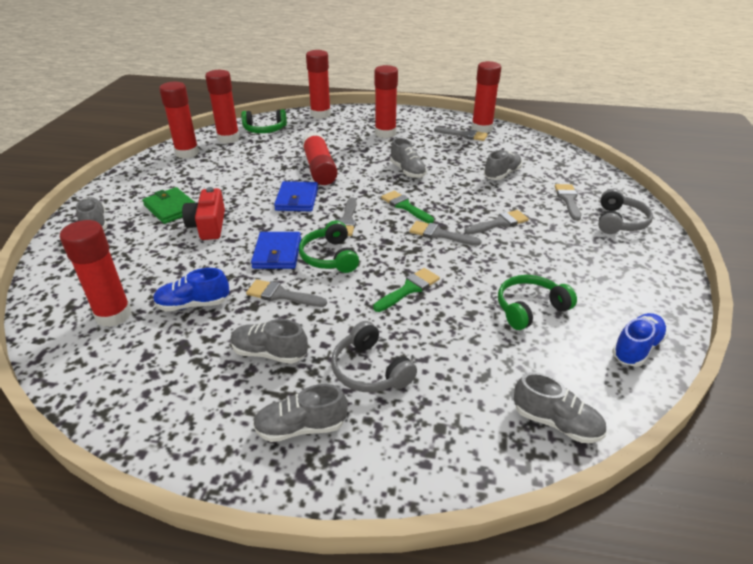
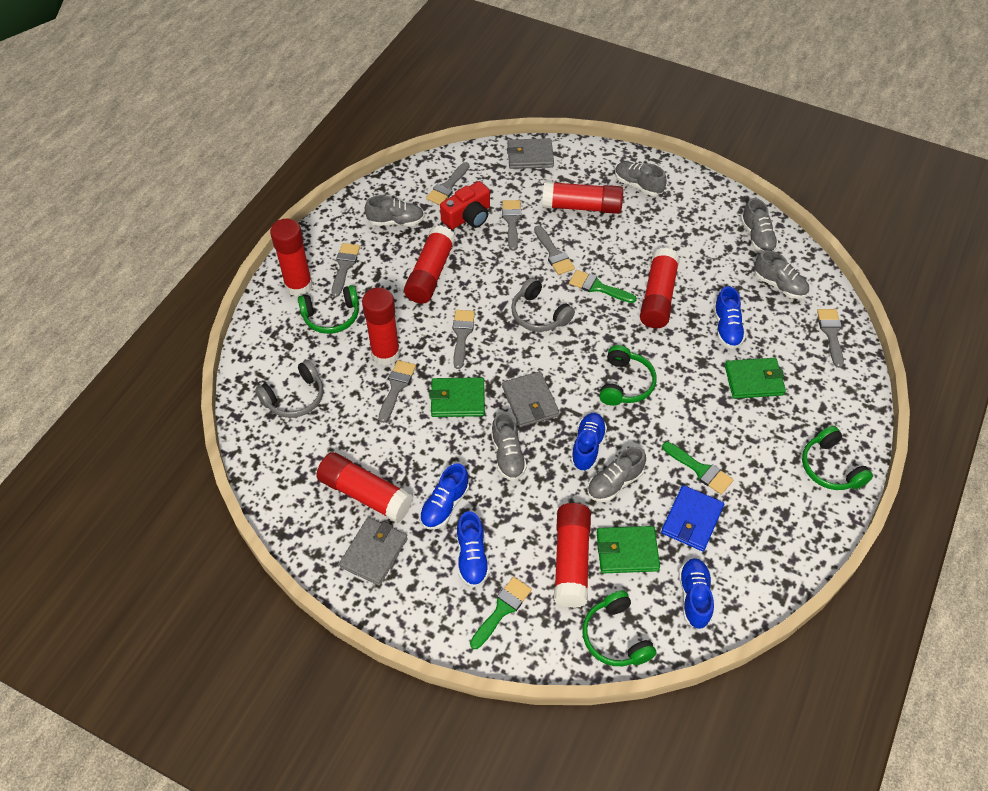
blue shoe: [153,268,230,311] [612,313,668,367] = 2 -> [419,463,469,530] [457,511,490,587] [571,413,607,471] [679,558,714,629] [713,286,746,349] = 5
blue wallet: [251,232,301,269] [274,181,318,211] = 2 -> [661,485,724,551] = 1
green brush: [373,268,440,312] [381,191,434,223] = 2 -> [470,577,532,649] [569,270,637,303] [662,442,733,495] = 3
green headphones: [241,109,287,133] [299,221,359,273] [498,275,577,330] = 3 -> [298,285,359,334] [582,590,656,666] [599,345,656,406] [802,426,873,490] = 4
green wallet: [142,187,195,224] = 1 -> [430,377,485,417] [597,526,660,573] [725,358,786,399] = 3
grey brush: [246,279,327,307] [336,197,356,236] [410,221,481,246] [434,127,488,141] [464,210,529,235] [555,184,581,221] = 6 -> [331,243,360,297] [378,360,416,423] [426,162,470,205] [453,310,475,369] [502,200,521,251] [534,226,575,275] [817,309,844,368] = 7
grey wallet: none = 0 -> [339,517,408,586] [502,371,559,427] [507,138,554,169] = 3

